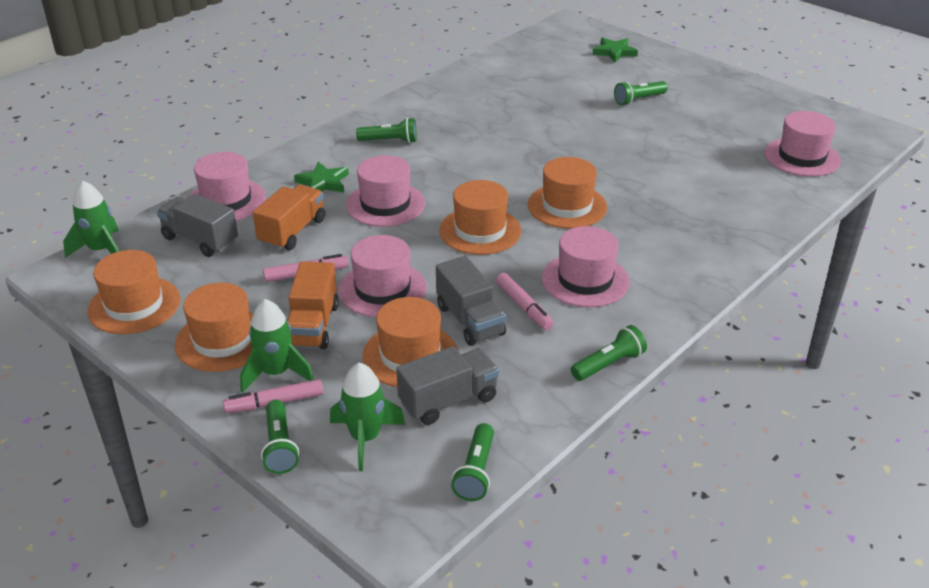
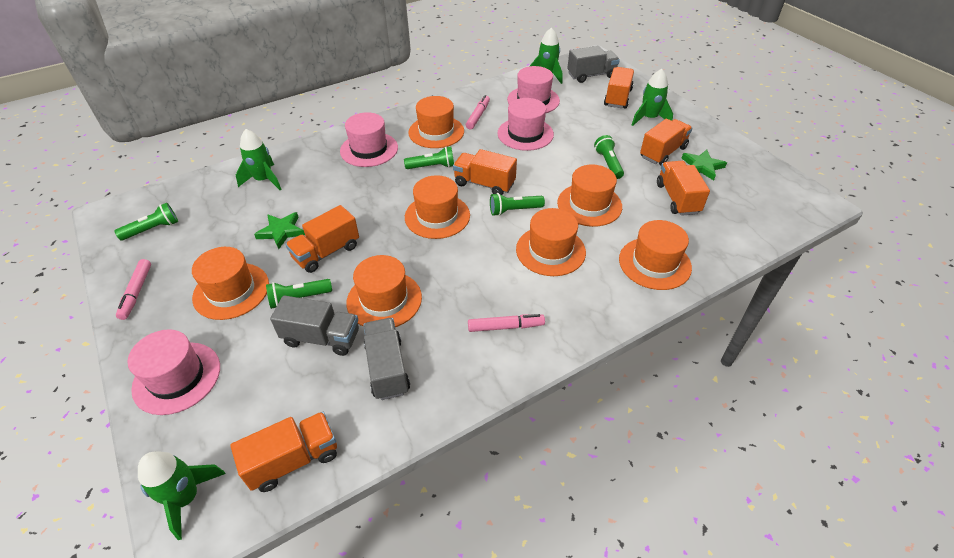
green rocket: [63,181,119,258] [240,299,314,393] [330,363,405,471] = 3 -> [138,451,226,540] [236,129,282,190] [530,28,563,84] [632,69,673,126] = 4
orange hat: [87,250,180,334] [175,283,254,372] [362,297,457,387] [439,180,521,255] [528,157,607,229] = 5 -> [192,247,269,320] [346,255,422,327] [405,175,470,239] [408,96,464,148] [516,208,586,276] [557,165,622,227] [619,220,692,290] = 7
orange truck: [253,185,325,250] [287,261,339,349] = 2 -> [230,412,337,492] [285,205,359,273] [453,149,517,195] [604,67,634,109] [640,119,692,165] [657,161,710,216] = 6
pink hat: [189,152,266,221] [338,235,427,317] [346,155,425,227] [542,226,630,307] [764,111,841,177] = 5 -> [127,329,220,415] [340,112,398,167] [497,98,554,151] [507,66,560,113] = 4

